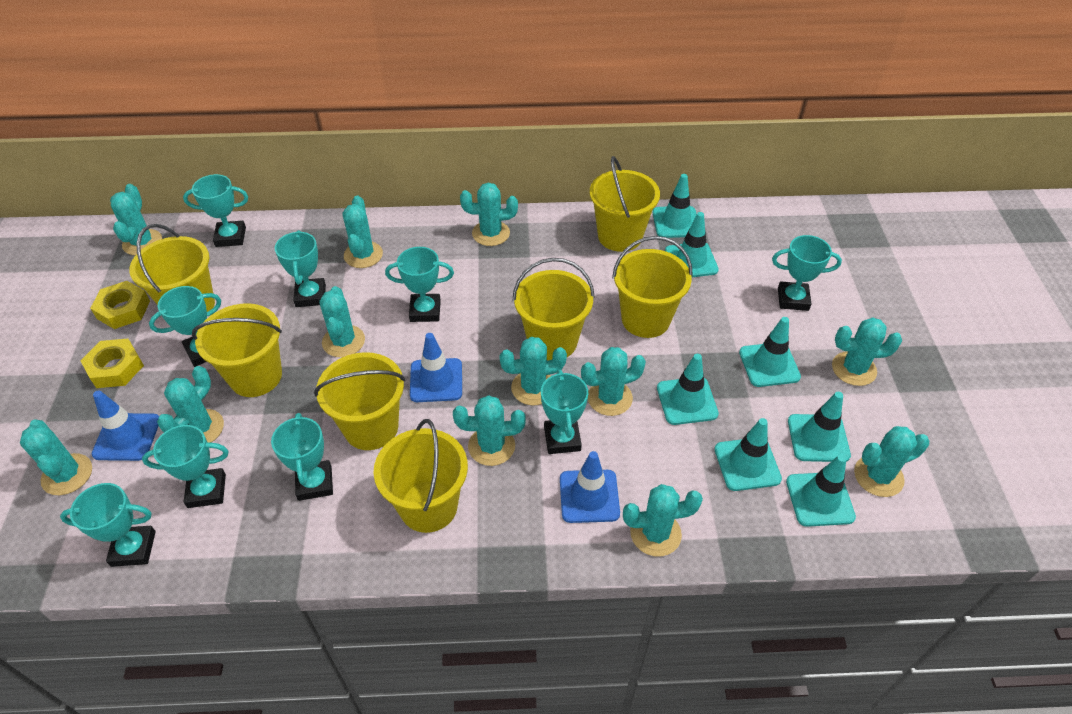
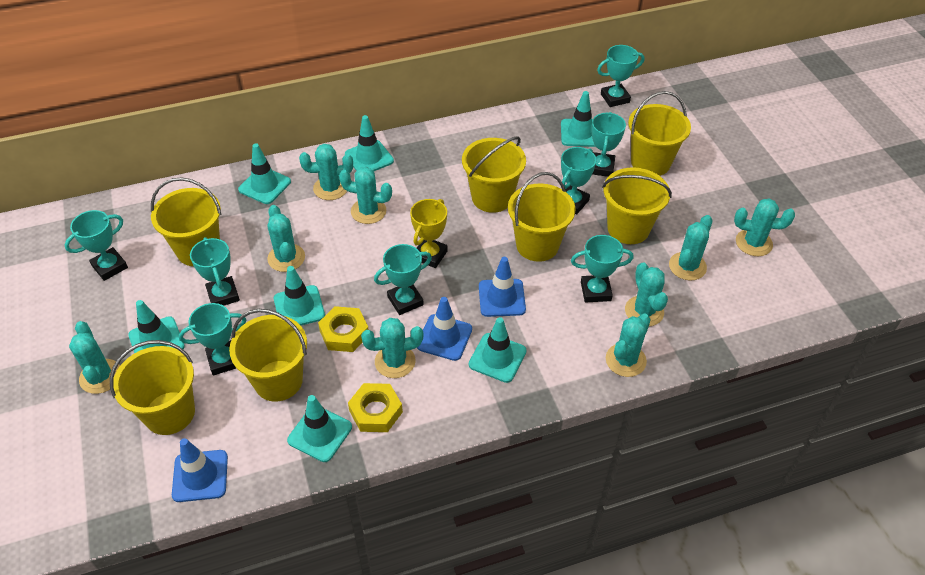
turquoise cactus: [20,420,92,495] [110,184,162,255] [157,366,224,443] [319,286,365,357] [343,196,383,268] [453,395,526,466] [460,183,518,246] [499,337,567,406] [581,347,646,416] [623,484,703,556] [832,317,902,386] [854,426,929,497] = 12 -> [69,321,120,394] [267,205,305,272] [299,144,353,200] [339,167,392,224] [361,318,423,378] [606,314,651,377] [625,262,668,326] [669,215,713,281] [734,199,795,256] = 9
turquoise trophy: [60,483,156,567] [142,425,228,508] [149,286,221,367] [183,174,248,247] [271,413,333,501] [275,230,326,307] [385,247,454,322] [541,370,588,454] [772,235,842,311] = 9 -> [65,210,128,281] [179,303,246,376] [190,237,240,306] [374,244,432,315] [561,147,596,215] [571,235,634,303] [591,112,626,177] [597,45,644,107] = 8
yellow trophy: none = 0 -> [410,199,448,268] = 1

